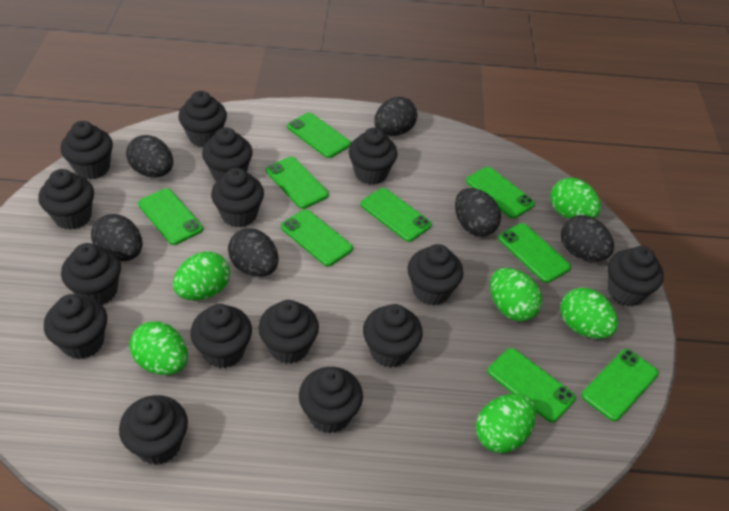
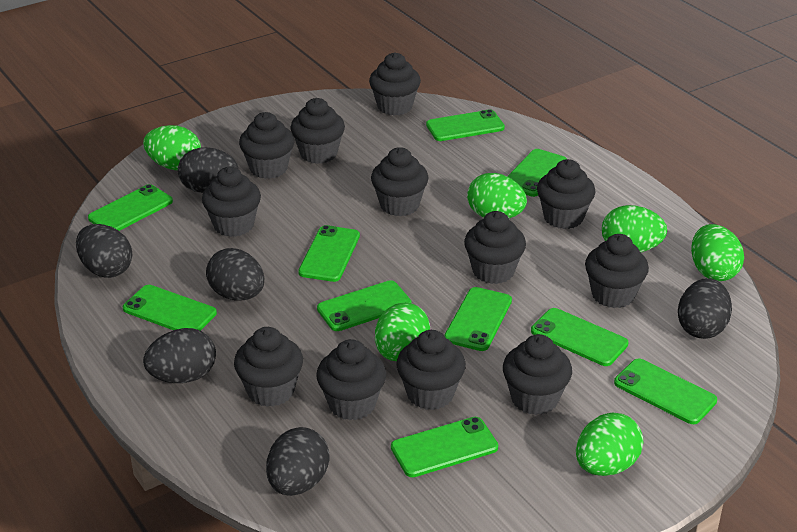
black cupcake: [39,169,94,230] [44,294,107,359] [61,121,113,180] [61,243,121,305] [119,395,188,465] [179,91,227,147] [190,304,252,368] [202,127,253,181] [211,168,264,227] [258,300,319,364] [299,367,363,433] [348,128,397,185] [363,304,423,368] [408,244,463,306] [608,246,664,306] = 15 -> [202,167,261,237] [234,327,303,407] [239,112,295,179] [290,98,345,164] [316,339,386,420] [369,53,421,116] [371,147,429,216] [396,330,466,410] [464,211,526,284] [503,334,572,415] [537,159,596,229] [585,234,649,308] = 12
green phone: [138,188,203,245] [266,157,329,209] [281,209,353,266] [287,113,351,158] [361,188,432,242] [466,167,535,219] [488,348,576,422] [498,223,571,283] [582,349,659,421] = 9 -> [88,184,173,231] [123,285,217,331] [298,225,360,282] [317,280,412,331] [391,417,498,477] [426,109,505,141] [444,287,512,351] [507,149,567,197] [531,308,629,366] [614,358,717,424] = 10

